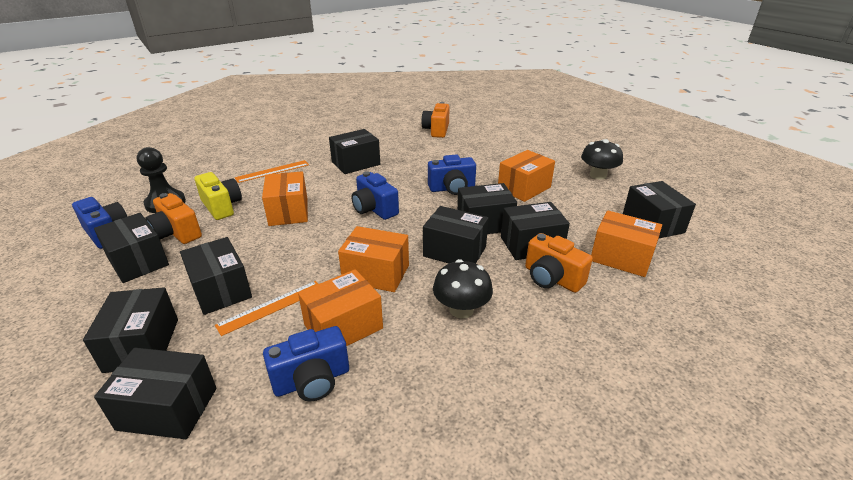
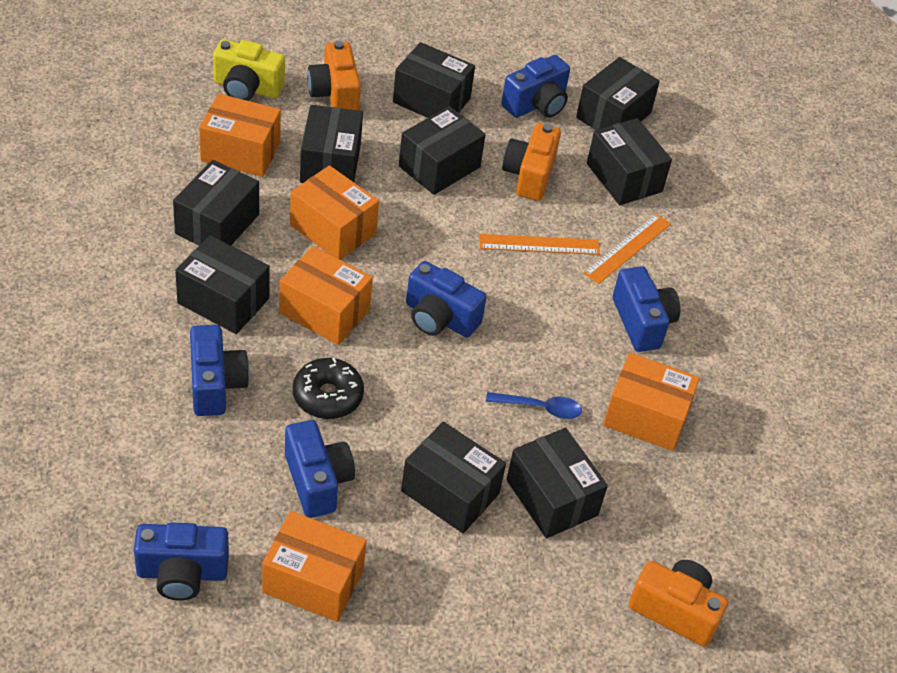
black donut: none = 0 -> [293,358,364,419] = 1
black mushroom: [433,259,493,319] [581,139,623,180] = 2 -> none = 0
black pawn: [137,147,186,213] = 1 -> none = 0
blue camera: [72,197,127,249] [263,326,349,401] [351,171,399,220] [428,154,476,195] = 4 -> [134,522,229,601] [190,325,249,416] [285,420,355,518] [406,261,487,337] [501,55,570,118] [613,266,680,352] = 6
blue spoon: none = 0 -> [486,392,582,419] = 1

